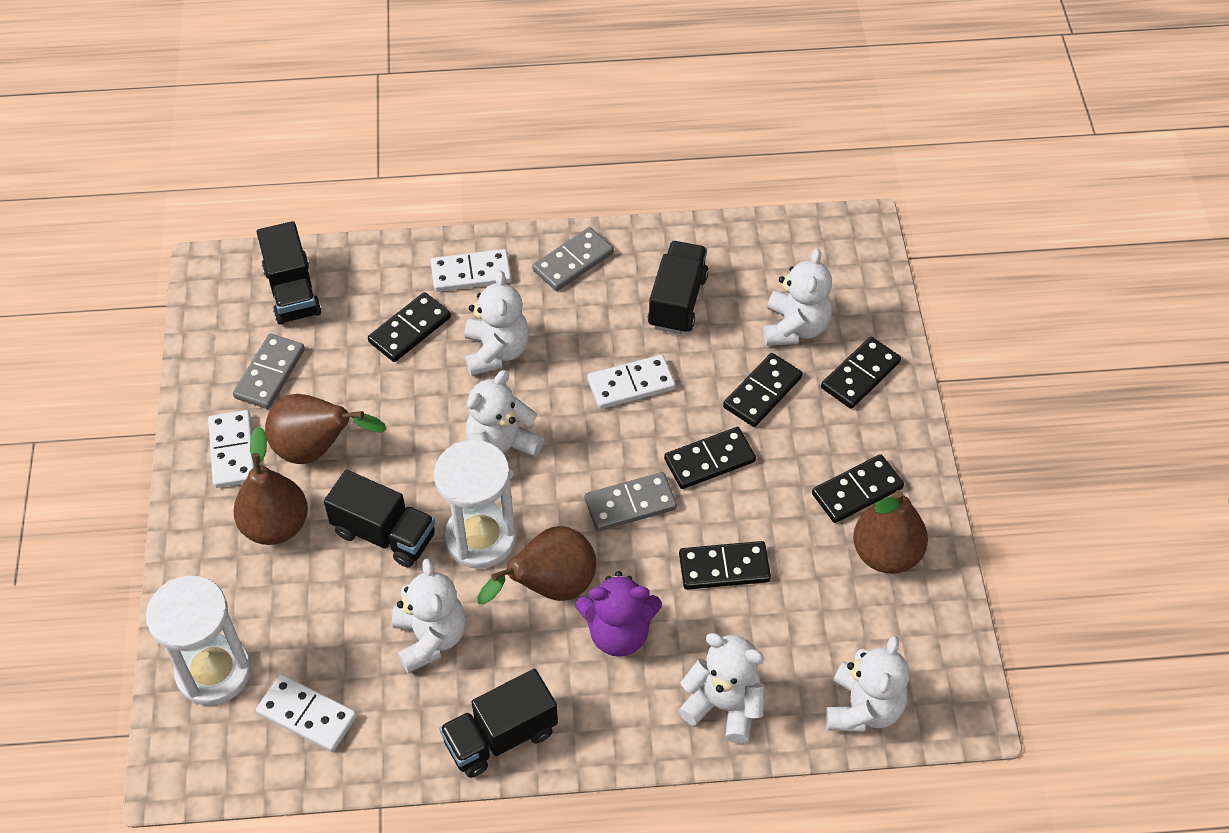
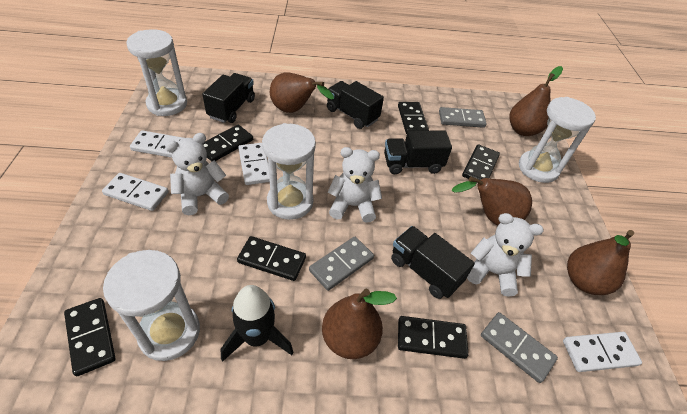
black rocket: none = 0 -> [221,285,294,362] = 1
brown pear: [234,426,308,545] [265,394,387,464] [477,526,596,604] [853,490,928,574] = 4 -> [270,72,334,113] [322,289,397,359] [452,176,532,225] [509,66,563,136] [567,230,634,295] = 5
purple teddy bear: [576,571,662,657] = 1 -> none = 0
white hourglass: [146,576,251,706] [434,440,516,569] = 2 -> [103,250,200,361] [126,29,187,116] [262,123,316,220] [519,97,596,183] = 4
white teddy bear: [392,558,466,673] [465,270,529,376] [466,370,544,479] [678,633,764,744] [764,248,832,346] [826,636,909,732] = 6 -> [165,133,229,215] [327,147,382,223] [467,213,544,297] = 3

